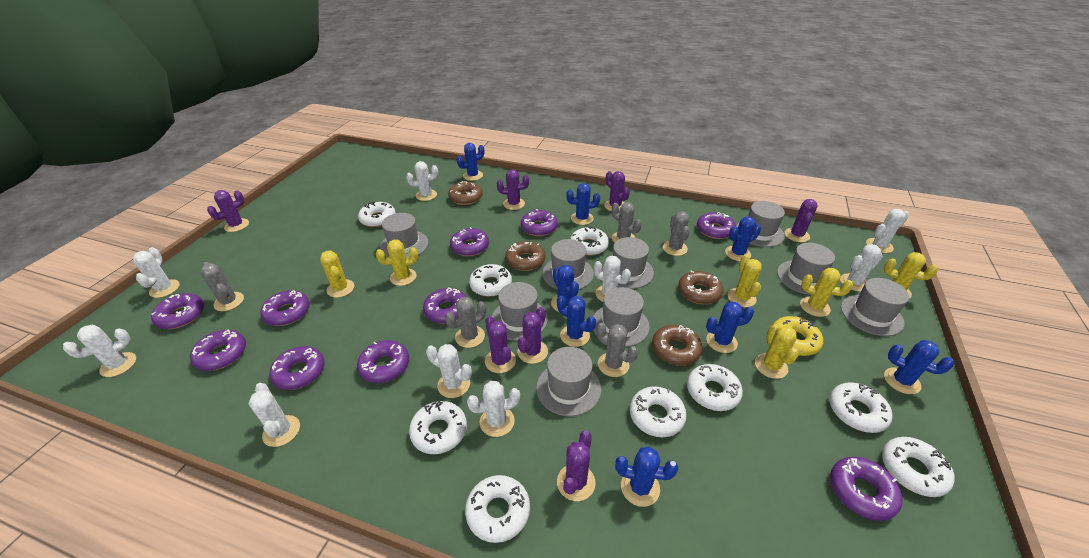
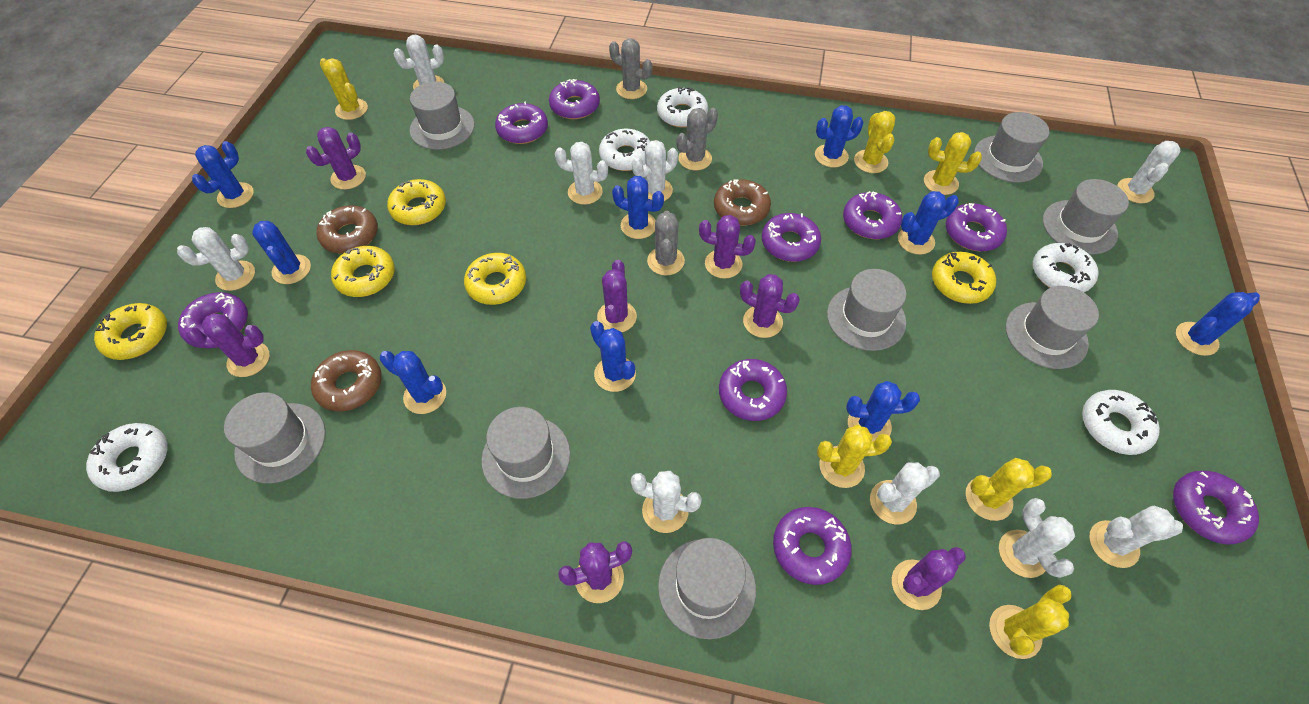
blue cactus: [457,143,484,181] [551,265,579,312] [557,296,596,347] [566,183,600,225] [615,446,678,507] [706,302,754,353] [725,217,761,261] [884,340,954,394] = 8 -> [192,141,254,208] [252,221,311,284] [380,351,446,414] [590,321,636,392] [612,176,664,239] [815,105,863,168] [846,381,920,441] [898,191,959,255] [1176,292,1260,356] = 9
brown donut: [448,181,483,205] [505,241,546,271] [652,325,702,366] [678,271,723,304] = 4 -> [311,350,382,411] [317,206,378,254] [714,179,771,225] = 3
grey cactus: [201,262,244,311] [445,297,486,348] [596,323,638,377] [612,202,642,243] [663,211,690,256] = 5 -> [609,38,652,99] [647,211,685,275] [676,108,718,171] = 3
grey hat: [380,213,429,258] [492,282,548,341] [536,347,601,416] [542,239,594,289] [593,287,650,347] [602,237,654,289] [736,201,785,247] [777,243,835,295] [841,278,909,336] = 9 -> [224,392,326,483] [410,81,475,150] [481,407,570,499] [658,538,756,639] [827,269,907,351] [974,112,1050,183] [1005,286,1099,369] [1043,179,1129,255] = 8
purple donut: [151,293,204,329] [190,329,246,371] [260,290,310,326] [269,346,325,390] [357,340,409,383] [423,287,466,323] [450,227,489,256] [521,209,558,236] [697,212,736,239] [830,456,902,521] = 10 -> [178,292,248,348] [495,101,548,144] [549,79,600,119] [719,359,787,421] [762,213,821,262] [773,507,852,585] [843,191,902,239] [946,203,1007,251] [1173,471,1259,545] = 9
white donut: [358,202,396,227] [409,401,467,454] [465,475,530,543] [469,264,512,297] [570,227,609,256] [630,386,687,437] [687,364,743,411] [829,382,892,433] [882,437,954,497] = 9 -> [86,423,168,492] [599,129,650,171] [657,87,708,128] [1033,243,1099,292] [1082,390,1160,455] = 5
yellow donut: [773,316,823,356] = 1 -> [94,303,167,360] [331,246,395,297] [387,179,446,225] [464,253,526,305] [932,252,996,304] = 5

